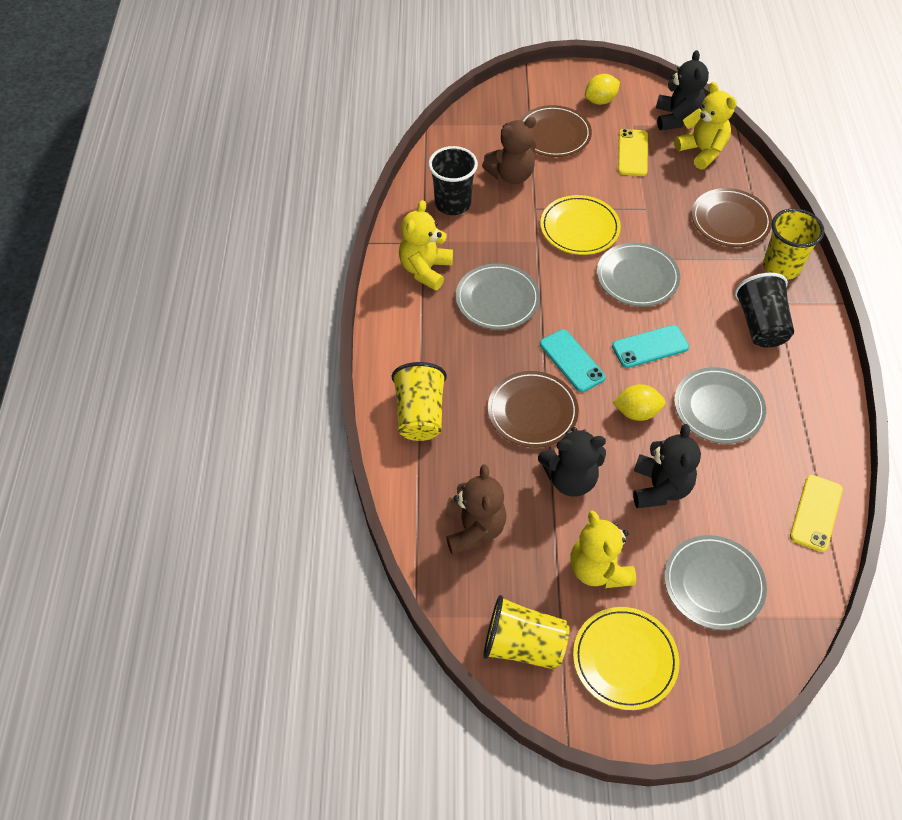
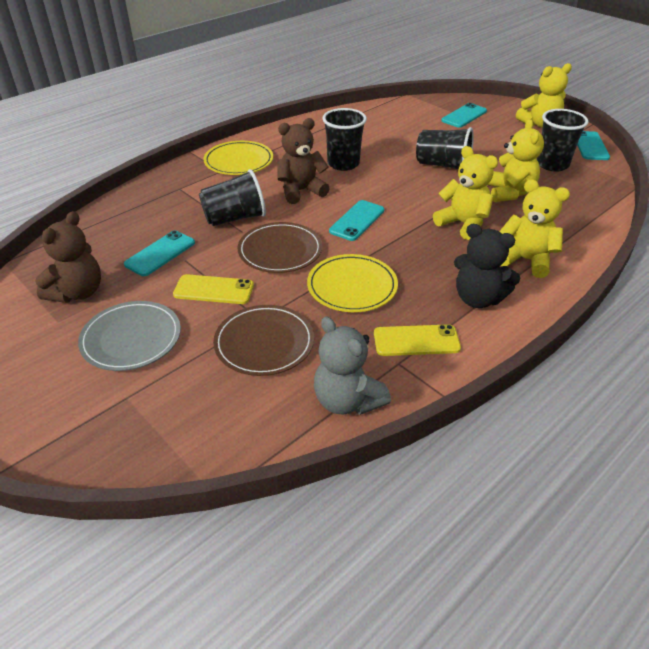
black cup: [428,146,478,215] [735,273,794,348] = 2 -> [199,169,266,226] [322,108,367,171] [416,127,474,169] [537,109,588,172] = 4
black teddy bear: [538,427,606,497] [633,424,701,508] [656,50,709,130] = 3 -> [454,224,520,308] = 1
brown plate: [488,371,579,448] [520,105,592,157] [692,188,772,247] = 3 -> [213,305,314,376] [237,222,322,273] = 2
grey plate: [456,264,540,330] [597,242,680,307] [664,535,767,630] [674,367,766,444] = 4 -> [78,301,181,371] = 1
grey teddy bear: none = 0 -> [314,316,391,415] = 1
turquoise phone: [540,329,606,392] [612,325,689,368] = 2 -> [124,230,195,276] [329,200,384,241] [441,103,487,128] [577,131,610,160] = 4
yellow cup: [392,362,447,441] [483,595,570,670] [763,208,825,280] = 3 -> none = 0
yellow lemon: [585,74,620,105] [613,384,666,421] = 2 -> none = 0
yellow teddy bear: [399,200,453,291] [570,510,636,588] [674,82,737,170] = 3 -> [433,146,498,240] [487,119,544,202] [499,179,570,278] [516,63,572,128] = 4

